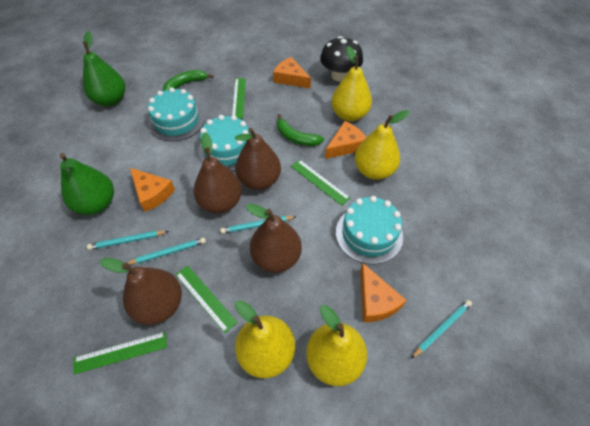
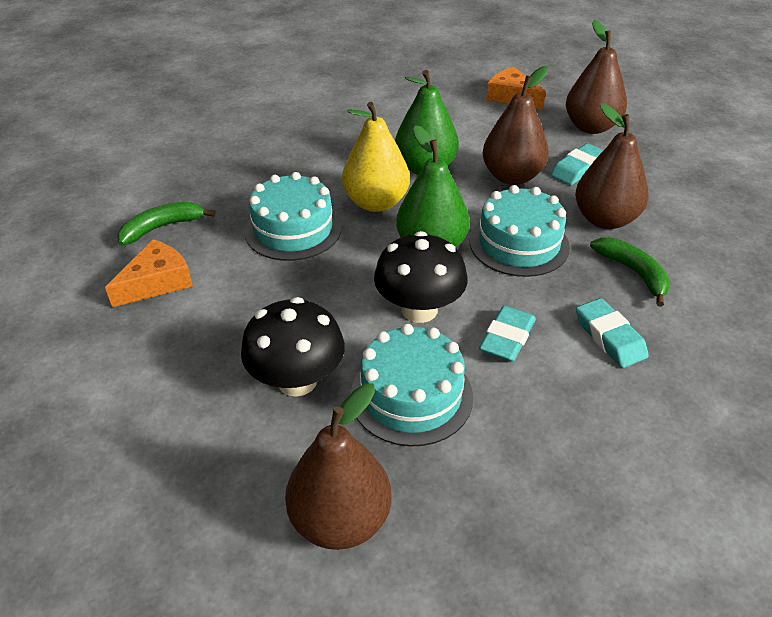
black mushroom: [320,36,363,82] = 1 -> [241,297,345,397] [374,231,467,323] = 2
green ruler: [74,332,167,375] [175,265,238,333] [232,78,246,119] [291,160,350,206] = 4 -> none = 0
orange cheese: [130,168,175,212] [273,57,311,89] [325,121,367,159] [360,263,407,322] = 4 -> [105,239,193,307] [486,67,546,109] = 2
turquoise eraser: none = 0 -> [479,306,536,362] [551,144,604,185] [576,298,649,368] = 3
turquoise pencil: [87,231,169,250] [127,238,206,265] [220,216,297,234] [411,300,472,359] = 4 -> none = 0
yellow pear: [235,300,295,378] [306,305,367,386] [331,46,372,121] [355,110,409,180] = 4 -> [342,102,410,212] = 1

